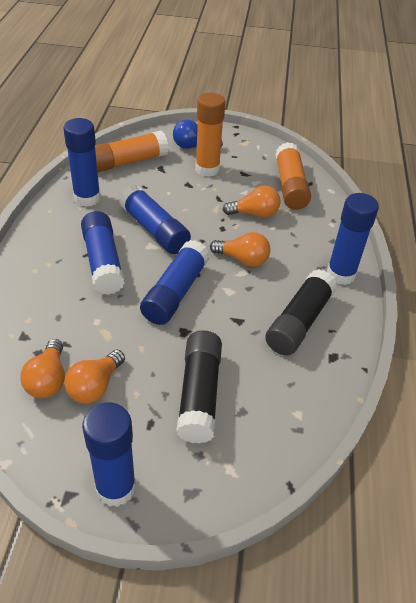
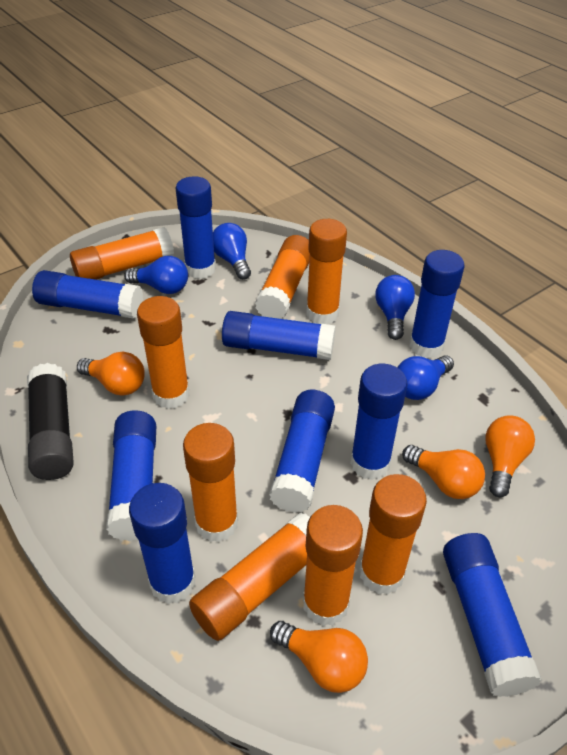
black glue stick: [176,330,222,444] [265,269,337,356] = 2 -> [27,363,74,480] = 1
blue glue stick: [63,118,101,207] [81,211,125,295] [82,402,136,507] [119,184,191,254] [140,240,210,325] [327,193,379,285] = 6 -> [32,270,143,319] [106,410,156,541] [129,483,195,604] [176,176,216,279] [222,311,336,360] [269,390,335,513] [350,364,408,480] [409,250,465,358] [443,533,542,697] = 9
blue light bulb: [173,120,223,149] = 1 -> [124,256,188,294] [213,223,251,280] [375,275,415,340] [397,355,454,400] = 4
orange glue stick: [95,131,169,172] [195,93,225,177] [275,142,311,210] = 3 -> [70,227,174,280] [137,296,190,409] [183,423,238,542] [189,512,310,641] [255,235,310,319] [303,505,363,626] [306,219,347,324] [359,474,427,594] = 8

